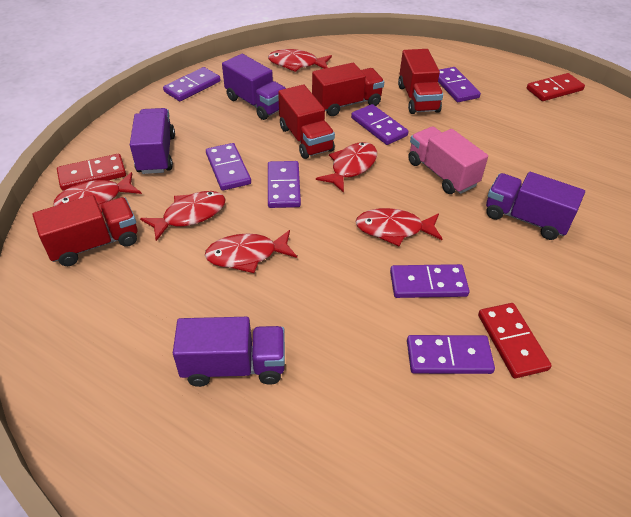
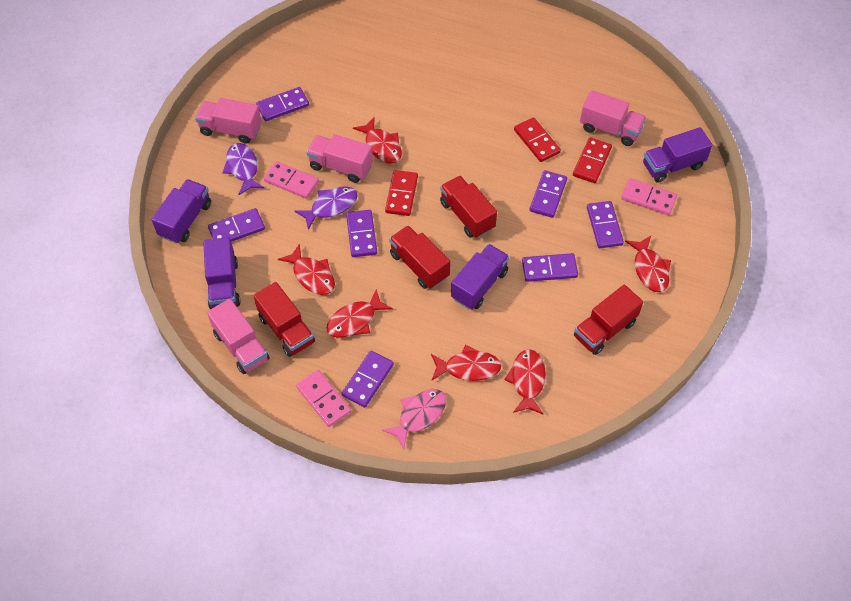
pink domino: none = 0 -> [264,161,319,199] [296,370,351,427] [621,178,677,215] = 3
pink fish: none = 0 -> [382,389,446,450] = 1
pink truck: [408,126,488,194] = 1 -> [195,98,262,144] [207,299,269,374] [307,134,373,183] [580,90,646,146] = 4
purple fish: none = 0 -> [223,143,264,195] [294,186,358,230] = 2

